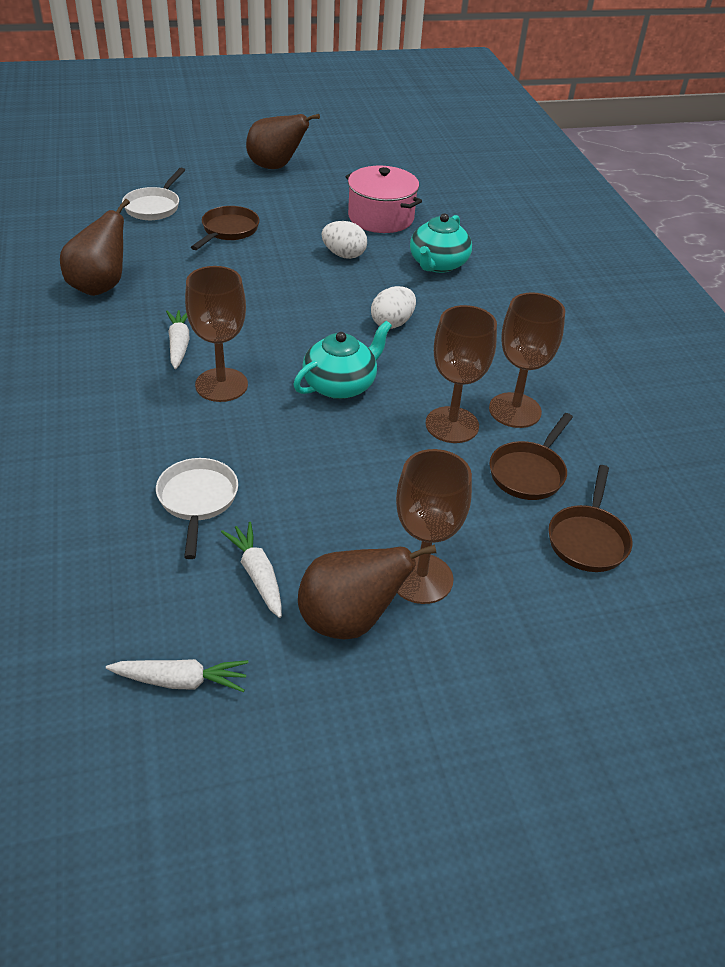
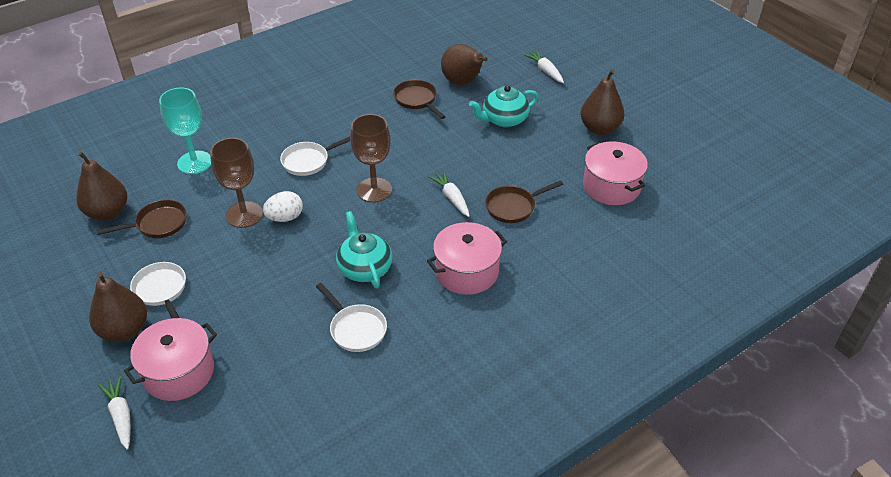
brown goblet: [185,266,248,402] [396,449,472,604] [425,305,497,443] [489,292,565,428] = 4 -> [210,138,263,228] [350,114,392,203] = 2
brown pear: [60,199,130,296] [246,114,320,169] [298,544,436,639] = 3 -> [76,152,127,221] [89,272,147,342] [441,44,488,85] [581,69,624,135] = 4
pink pot: [346,166,422,233] = 1 -> [124,318,217,401] [427,222,507,295] [583,141,648,205] = 3
turquoise goblet: none = 0 -> [159,88,211,174] = 1
white egg: [322,221,367,259] [371,286,416,329] = 2 -> [263,191,303,222] = 1
white pan: [122,168,185,220] [156,458,238,559] = 2 -> [130,262,186,318] [280,137,350,176] [316,283,387,352] = 3

